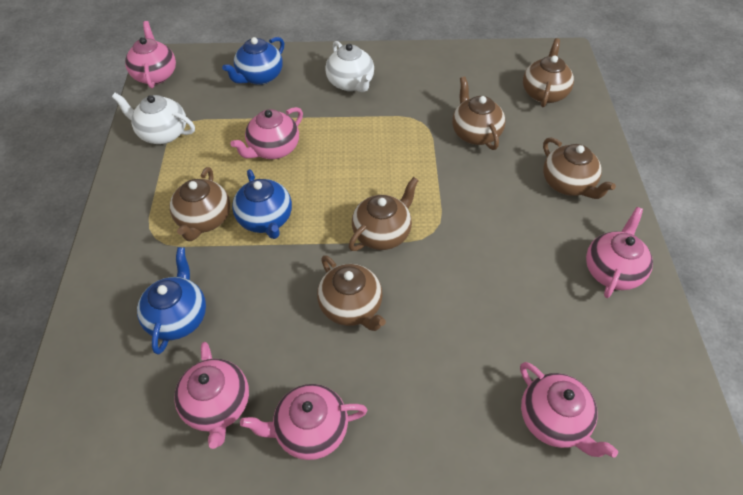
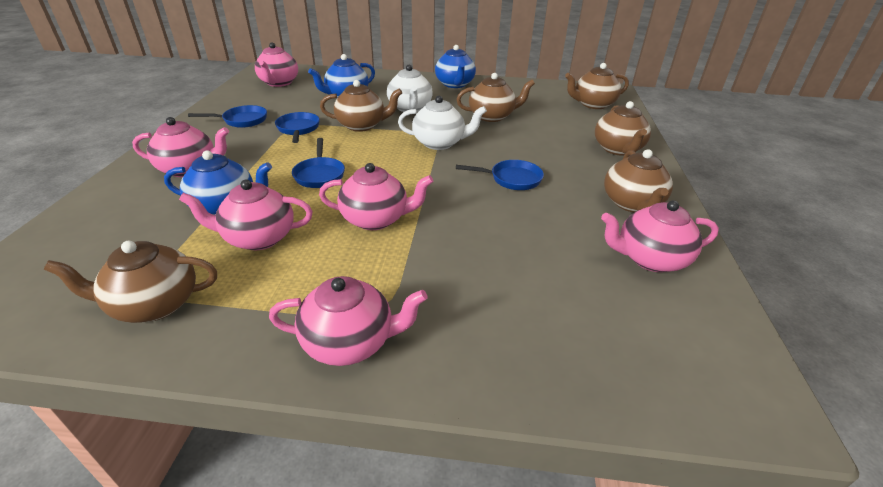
blue pan: none = 0 -> [188,105,267,128] [275,112,320,143] [292,138,345,188] [456,160,544,190] = 4

